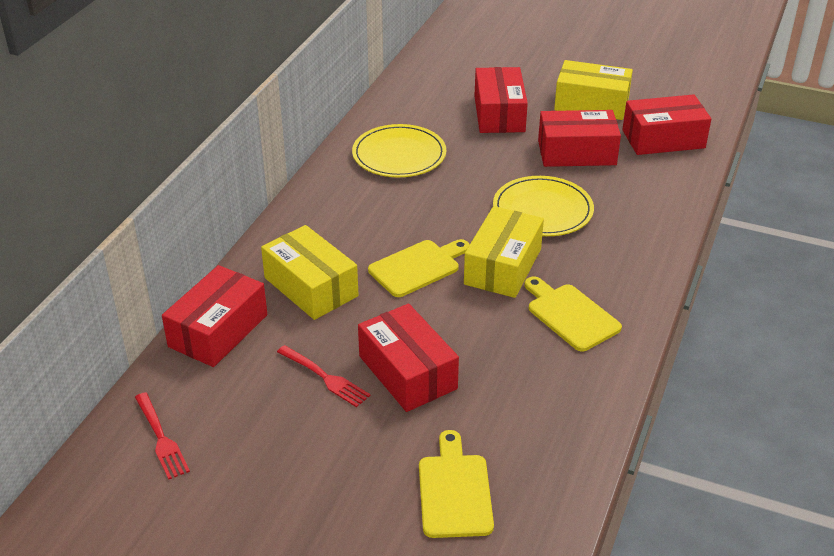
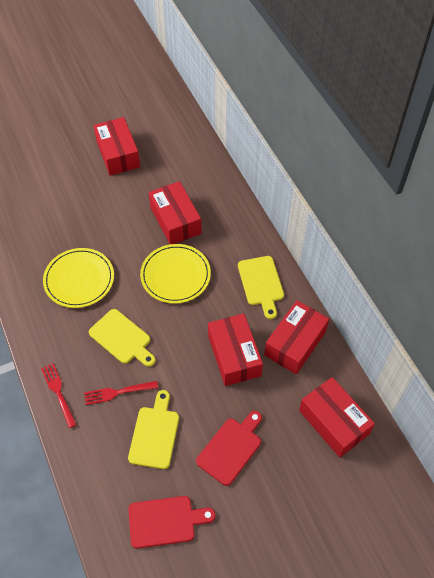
red cutting board: none = 0 -> [128,496,216,549] [196,411,262,486] = 2
yellow box: [261,225,359,320] [464,206,544,298] [554,60,633,120] = 3 -> none = 0

